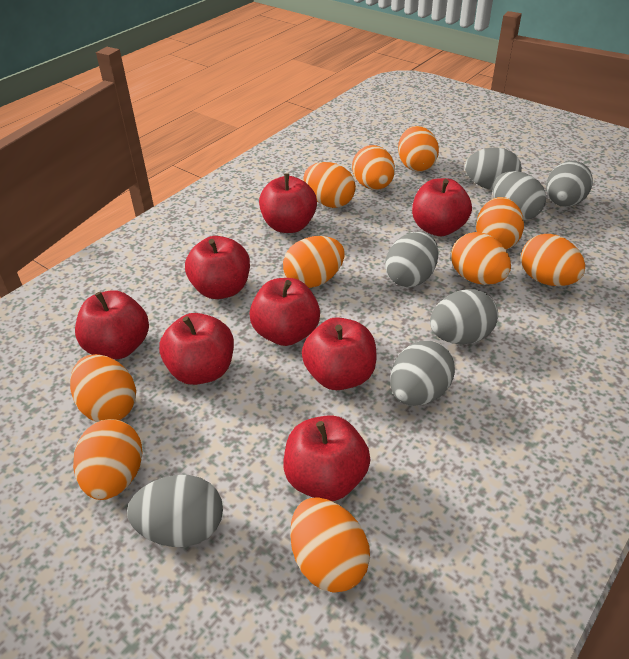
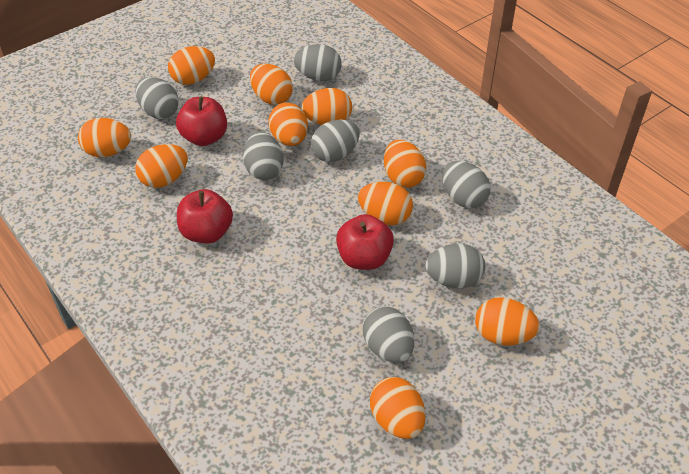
red apple: [75,290,149,359] [159,313,234,385] [185,236,250,299] [249,278,320,346] [259,173,317,233] [284,415,371,501] [302,317,376,390] [412,178,472,236] = 8 -> [176,96,227,146] [177,189,233,243] [336,214,394,270] = 3

